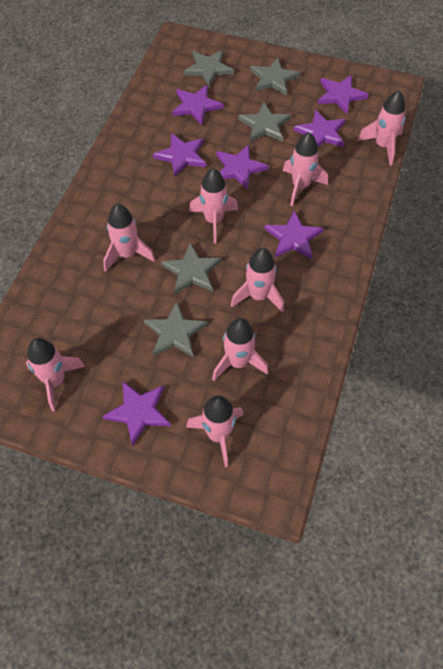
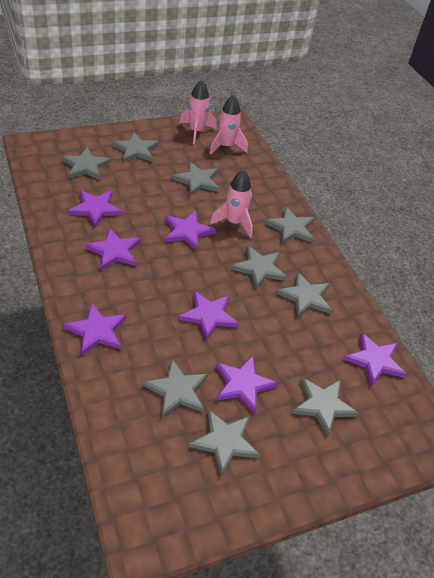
grey star: [144,301,208,358] [161,243,222,294] [184,50,234,87] [238,102,291,142] [250,58,300,95] = 5 -> [61,147,111,180] [112,132,159,163] [143,359,208,418] [172,162,219,196] [189,409,260,476] [231,246,287,289] [265,207,314,244] [276,272,332,318] [292,378,359,436] = 9
pink rocket: [26,338,85,411] [103,204,155,272] [186,395,244,467] [189,168,238,244] [212,318,269,381] [231,248,284,313] [283,132,328,206] [357,90,405,166] = 8 -> [179,80,217,144] [209,95,248,155] [210,169,253,238] = 3

